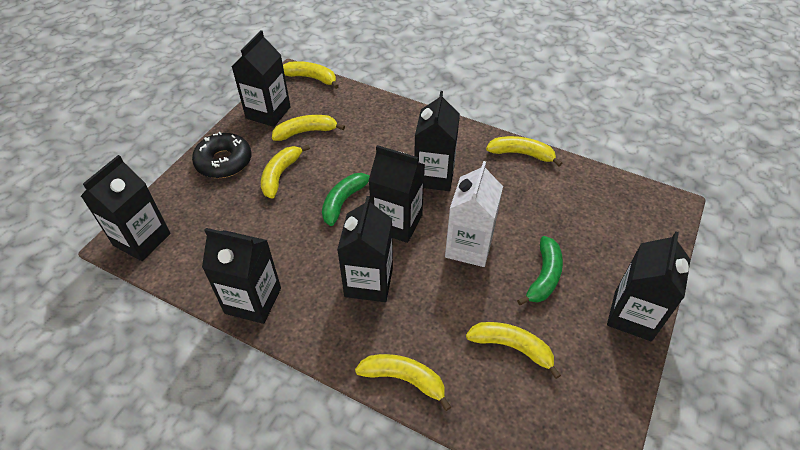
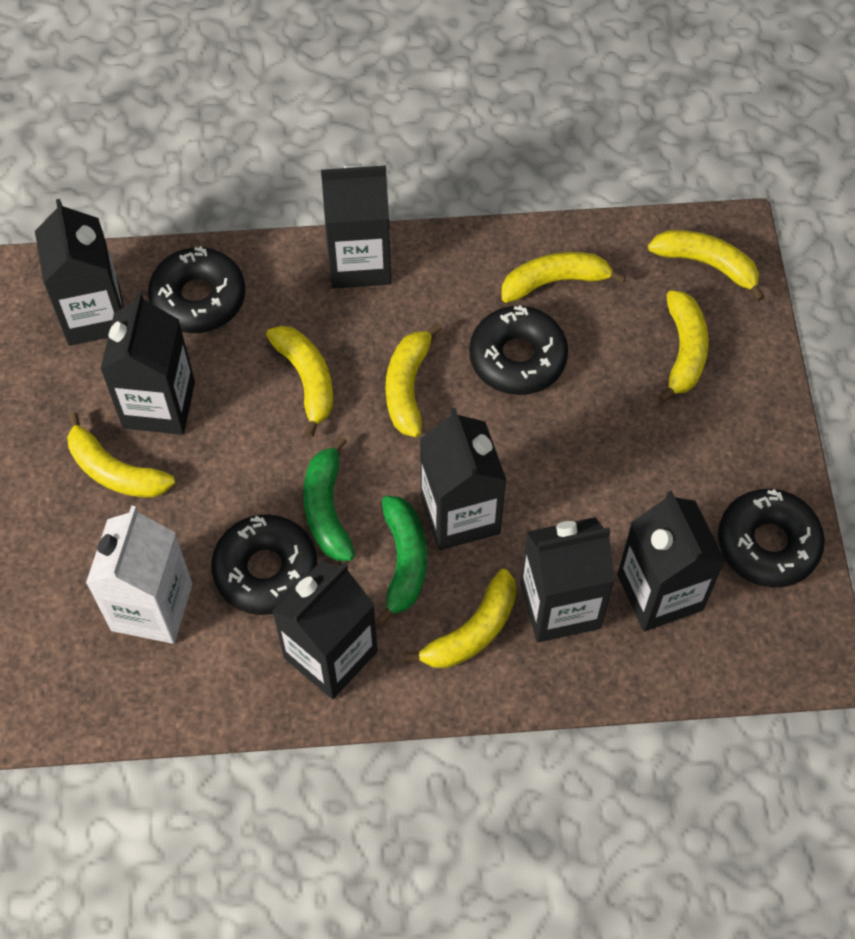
black donut: [192,132,251,178] = 1 -> [148,246,245,333] [211,514,317,615] [469,305,568,395] [718,489,825,588] = 4
yellow banana: [261,145,310,199] [272,115,345,141] [283,61,339,89] [355,354,451,411] [466,322,561,379] [486,136,562,166] = 6 -> [67,412,175,498] [266,326,333,438] [386,323,442,437] [403,569,516,668] [502,252,626,303] [648,230,765,301] [659,290,709,403] = 7

